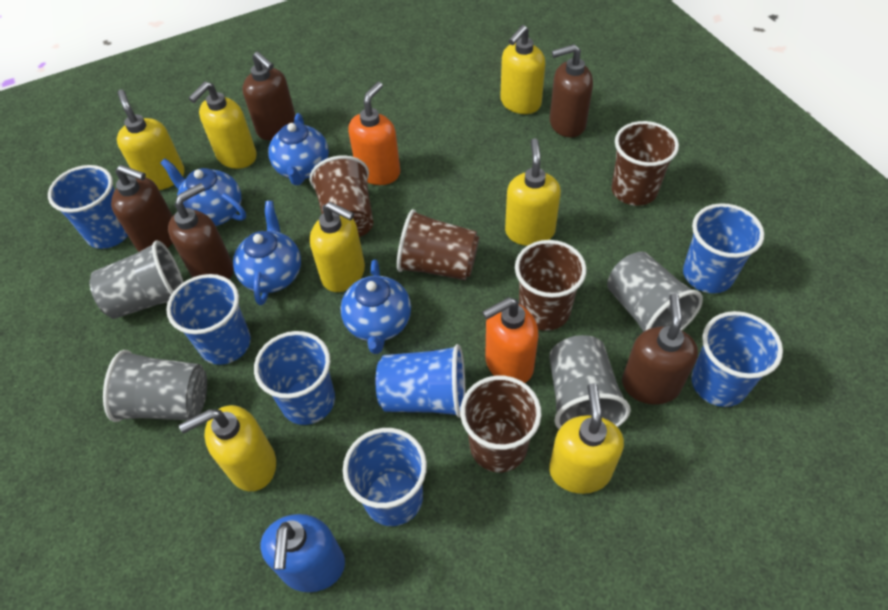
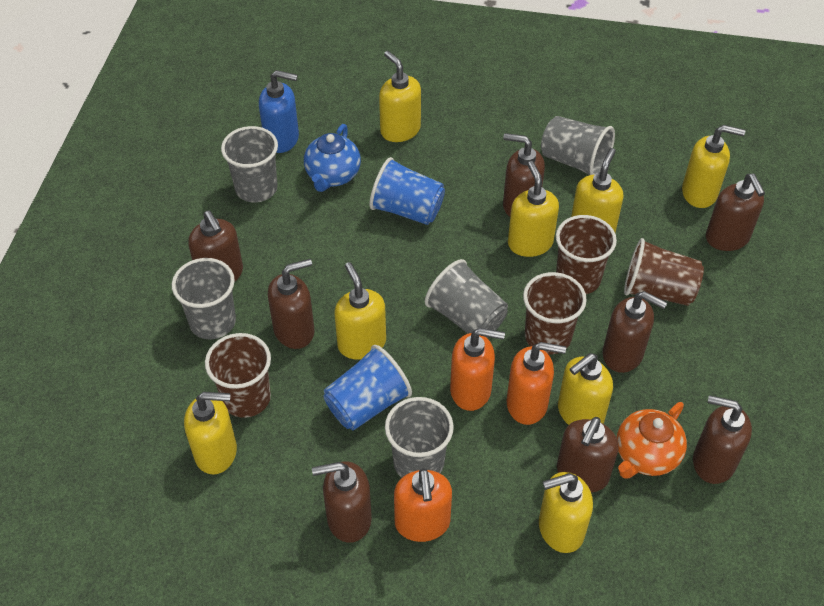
blue cup: [48,165,128,249] [166,274,251,365] [254,331,335,425] [343,428,427,526] [376,344,465,418] [683,203,764,293] [691,311,783,407] = 7 -> [324,345,412,431] [369,157,445,225] = 2
blue teapot: [160,159,246,226] [233,201,301,305] [268,113,329,185] [340,259,411,354] = 4 -> [304,124,361,192] = 1
brown cup: [310,155,374,237] [397,209,479,280] [460,375,541,473] [515,240,587,331] [612,121,679,206] = 5 -> [205,333,271,418] [523,272,587,354] [556,215,617,294] [624,238,704,306] = 4
brown soap dispenser: [111,165,173,252] [168,183,233,279] [243,52,295,140] [550,44,593,138] [622,293,698,404] = 5 -> [188,211,243,282] [268,259,315,349] [312,461,372,543] [503,133,545,217] [557,417,619,493] [603,291,668,373] [693,395,752,484] [706,174,765,251] = 8
grey cup: [89,241,184,319] [103,350,207,422] [549,335,631,429] [607,251,703,332] = 4 -> [172,258,236,339] [221,126,278,203] [385,397,454,478] [425,259,508,338] [541,116,615,175] = 5
orange soap dispenser: [348,82,400,185] [482,297,539,383] = 2 -> [394,468,452,542] [450,328,505,411] [507,342,566,425] = 3
orange teapot: none = 0 -> [617,402,687,479] = 1
yellow soap dispenser: [117,90,185,190] [179,405,276,491] [189,82,257,169] [310,202,365,292] [500,25,545,114] [505,138,561,246] [549,383,624,494] = 7 -> [184,392,237,475] [334,262,386,360] [379,51,421,142] [508,161,559,257] [539,472,593,553] [558,353,613,425] [571,148,623,233] [682,125,745,208] = 8

